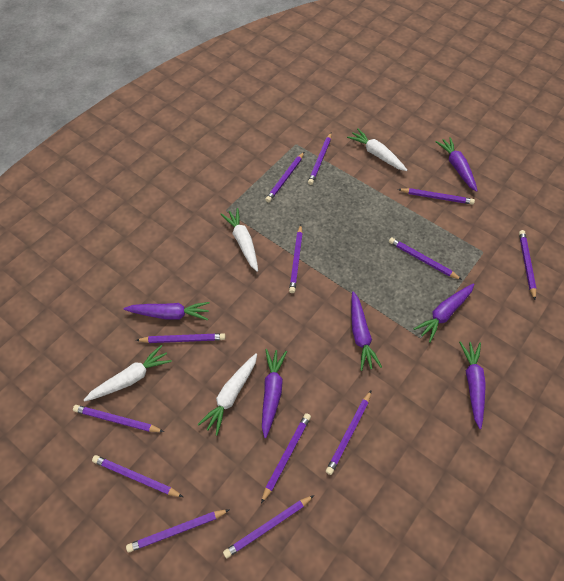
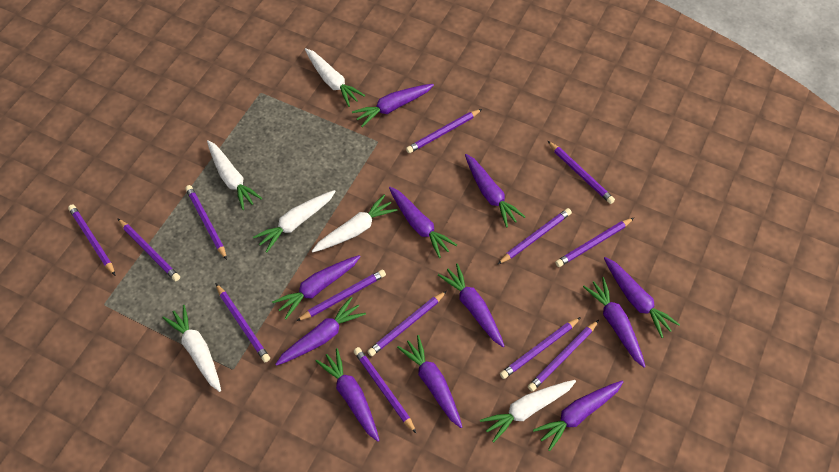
purple carrot: [123,302,210,321] [262,349,287,438] [351,291,382,371] [414,283,474,343] [435,137,478,192] [459,341,486,429] = 6 -> [272,255,361,319] [275,297,366,366] [316,348,380,442] [352,84,434,127] [389,187,457,258] [397,335,462,428] [438,263,504,347] [465,154,525,228] [533,381,623,451] [583,277,646,368] [604,257,680,338] = 11
white carrot: [84,345,172,402] [198,353,257,436] [221,208,258,272] [347,128,407,171] = 4 -> [162,305,221,392] [207,140,263,210] [253,190,336,253] [305,48,365,107] [312,195,398,252] [480,380,576,442] = 6

